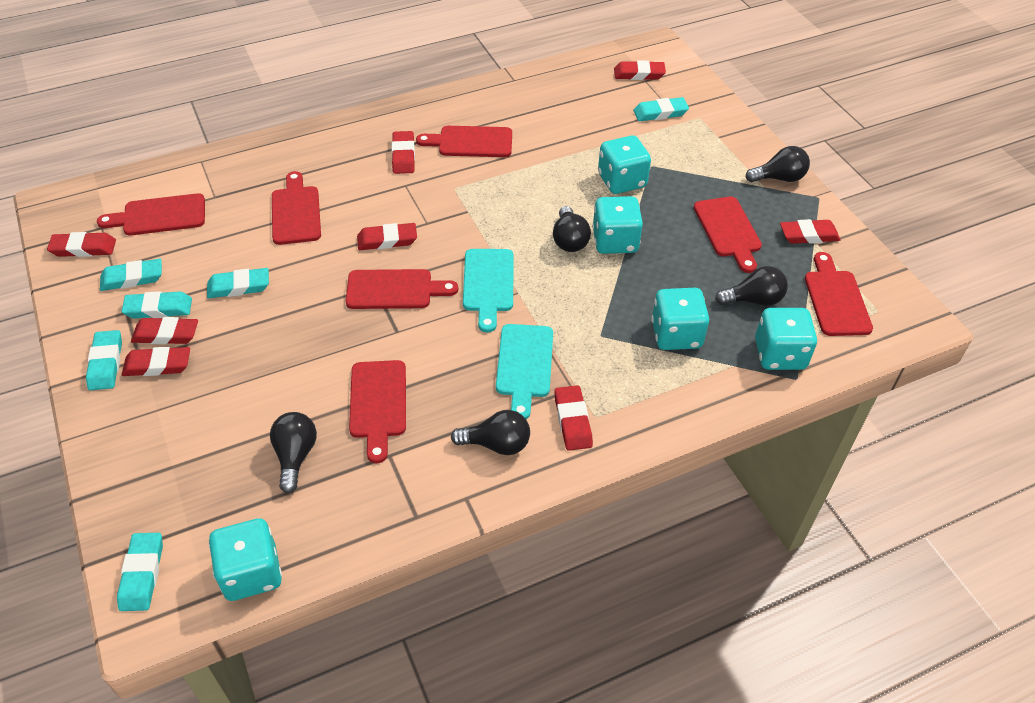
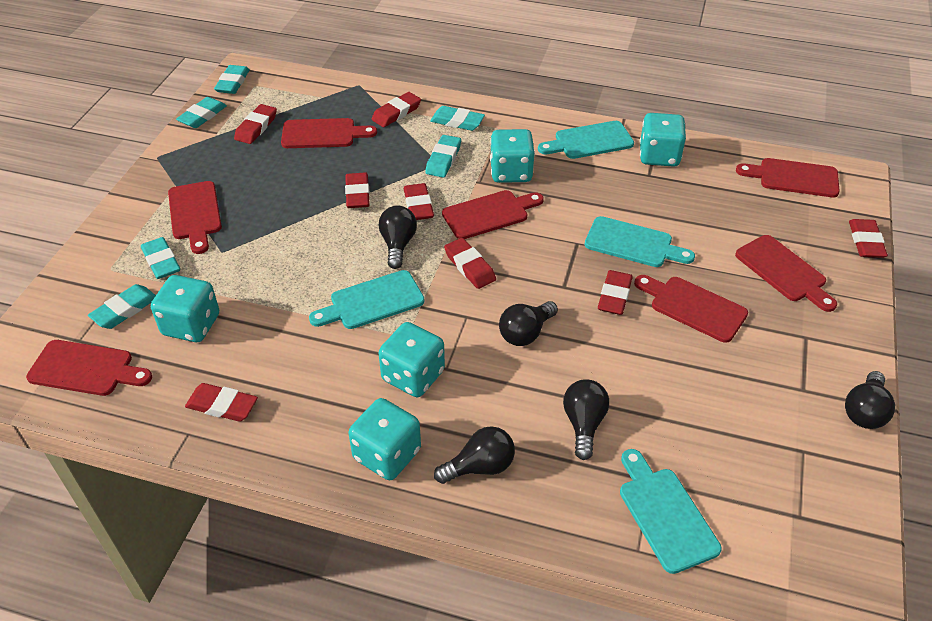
turquoise cutting board: [463,249,513,333] [496,324,553,419] = 2 -> [309,270,425,329] [538,121,634,159] [585,216,695,267] [620,449,722,574] = 4

